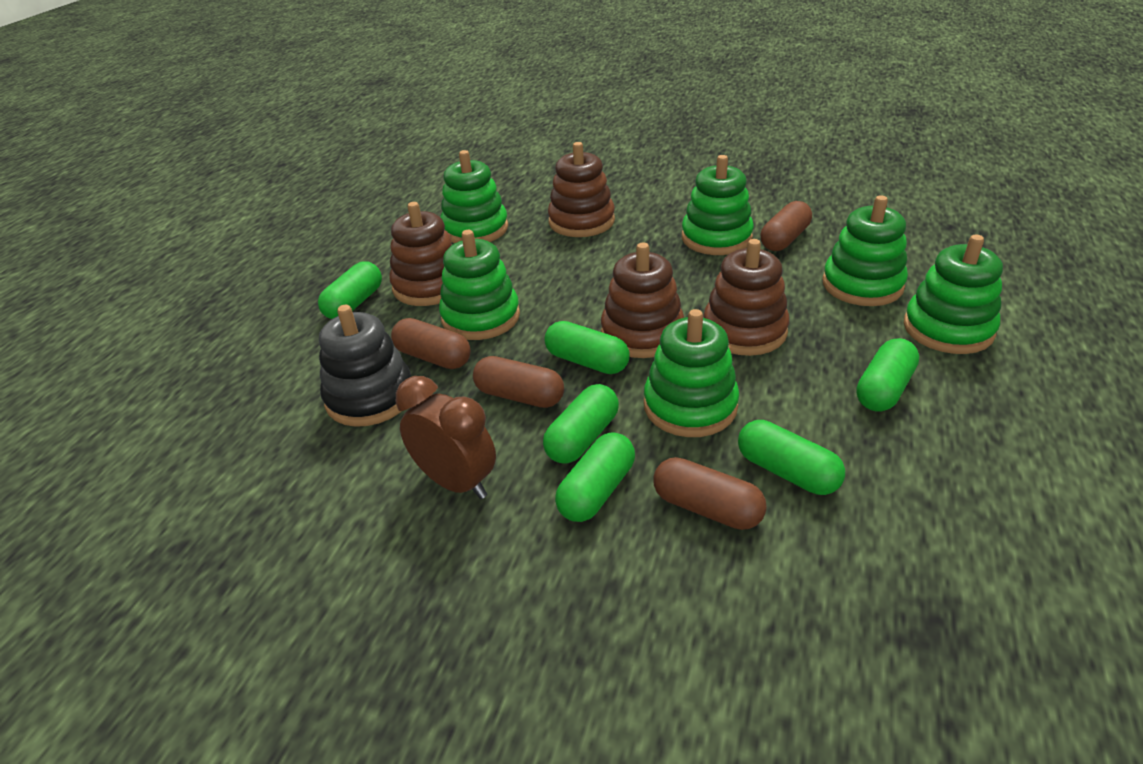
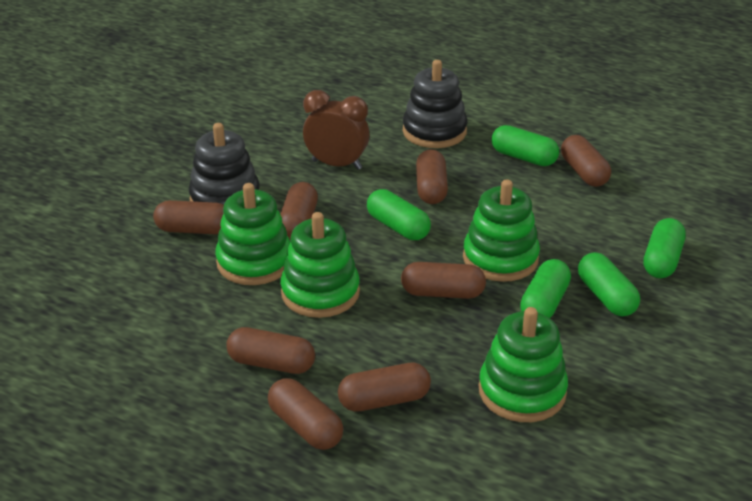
black stacking toy: [319,305,411,427] = 1 -> [188,123,260,205] [403,60,467,148] = 2
brown capsule: [391,318,471,369] [473,356,564,408] [654,457,767,530] [761,201,812,251] = 4 -> [153,200,224,234] [226,327,315,374] [268,378,343,450] [280,182,318,239] [338,363,431,412] [401,262,486,299] [416,149,448,204] [561,135,611,187] = 8
brown stacking toy: [389,202,453,306] [548,142,615,237] [601,243,684,358] [703,239,790,356] = 4 -> none = 0
green capsule: [318,261,382,319] [543,384,619,464] [544,321,630,374] [555,432,635,522] [738,420,845,495] [856,338,919,412] = 6 -> [367,189,431,240] [492,125,559,166] [520,259,571,318] [578,252,640,317] [643,218,686,278] = 5
green stacking toy: [439,230,520,340] [441,150,508,243] [644,309,739,437] [682,155,754,255] [822,195,908,306] [904,235,1003,354] = 6 -> [215,183,290,285] [280,212,360,318] [463,179,540,282] [479,307,568,422] = 4

